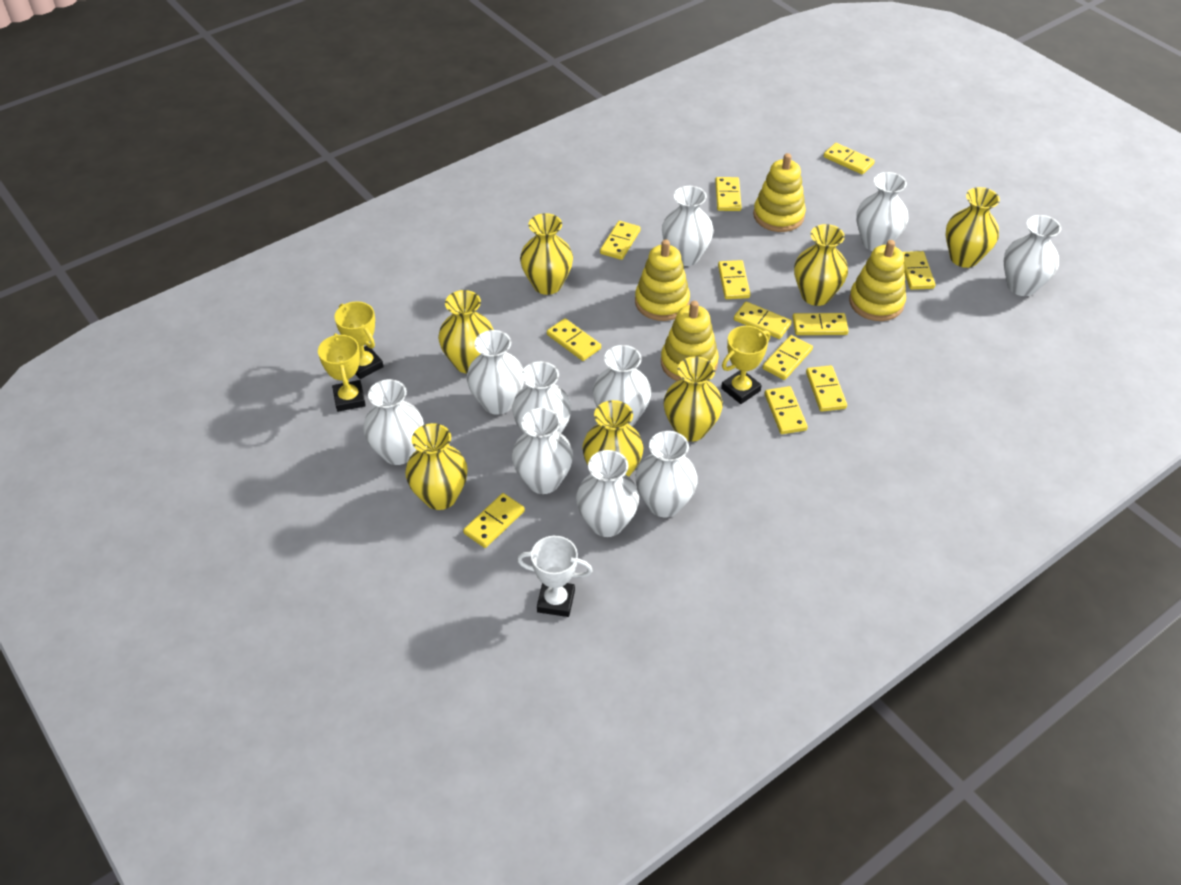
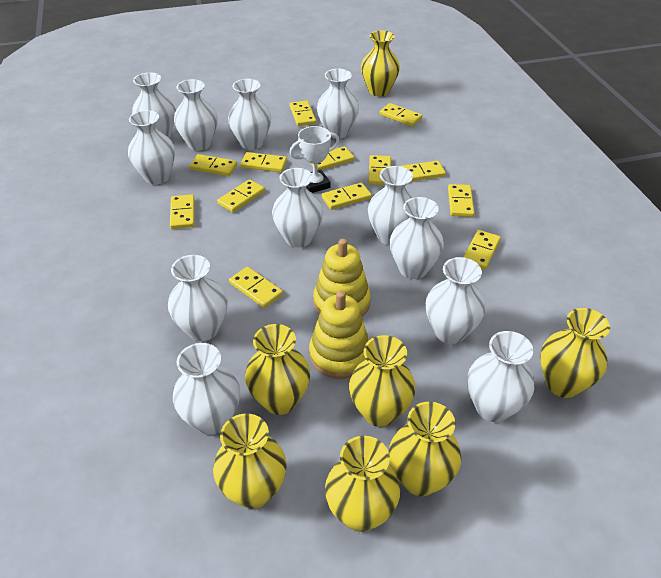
white vase: [363,379,424,465] [467,330,524,415] [512,361,571,434] [512,408,573,494] [576,450,639,537] [593,345,651,426] [635,431,698,517] [662,186,714,266] [856,172,908,251] [1004,215,1061,296] = 10 -> [128,110,175,184] [132,72,176,138] [168,255,228,341] [173,343,240,435] [174,79,218,151] [228,79,271,150] [272,168,323,247] [317,69,359,139] [368,166,414,245] [390,197,444,279] [426,257,485,344] [468,331,535,422] = 12
yellow domino: [463,493,525,548] [547,318,601,361] [600,221,641,260] [715,177,742,211] [718,260,750,299] [734,302,792,339] [762,335,813,380] [765,386,808,434] [792,313,849,335] [806,365,847,412] [824,143,875,174] [902,251,935,290] = 12 -> [170,194,195,229] [189,154,237,176] [217,179,265,212] [229,267,283,308] [241,152,287,172] [290,101,316,126] [310,146,355,170] [322,183,372,210] [368,155,391,185] [379,103,422,127] [401,161,446,181] [448,184,474,217] [464,230,501,270] = 13
yellow stacking toy: [635,240,690,321] [661,301,719,381] [753,153,806,232] [849,240,906,321] = 4 -> [309,291,369,379] [313,239,371,317] = 2
yellow trophy: [318,333,366,412] [334,301,384,379] [721,326,770,404] = 3 -> none = 0

